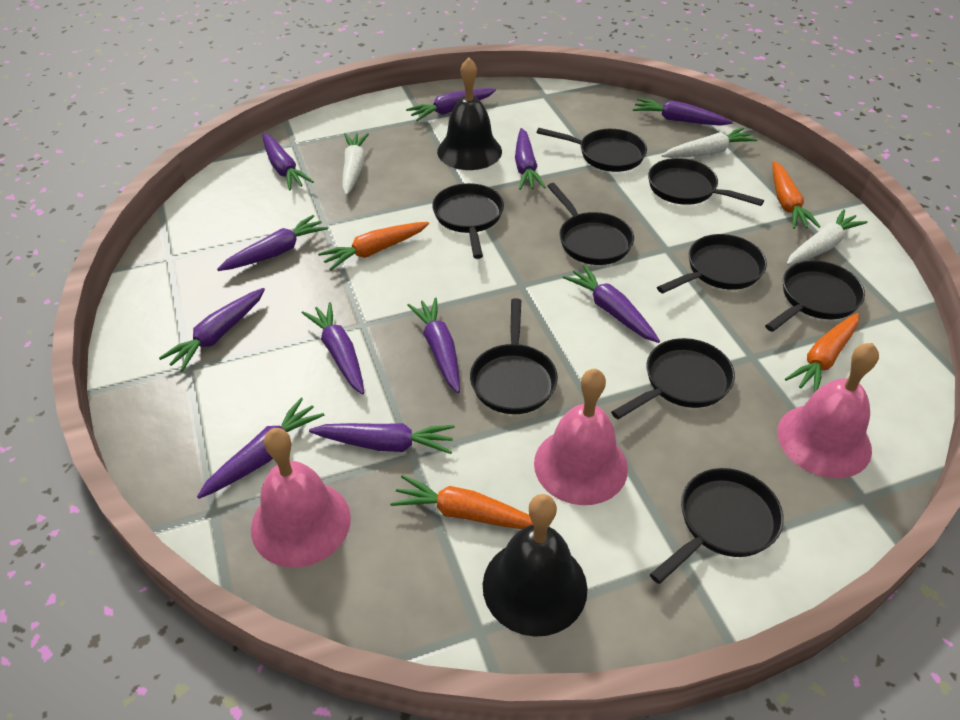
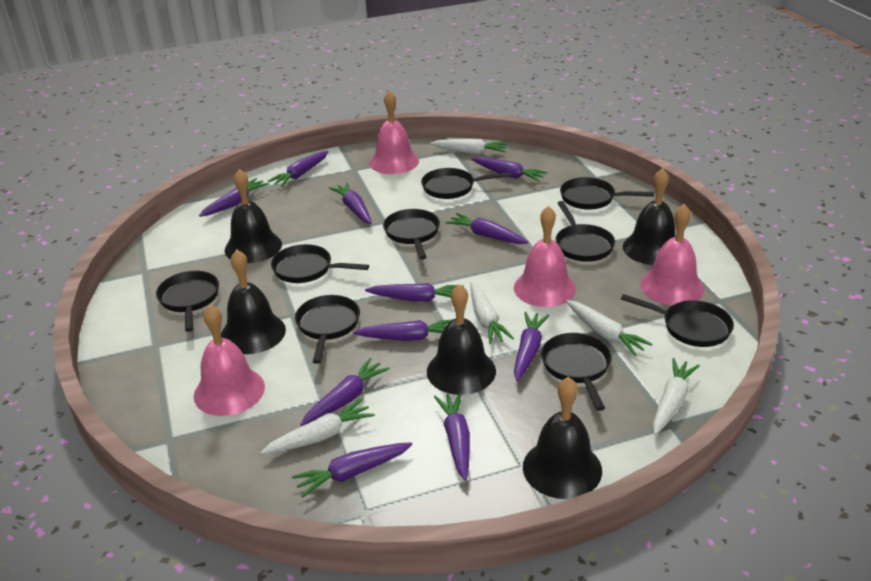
black bell: [437,57,502,170] [483,494,587,637] = 2 -> [221,250,286,354] [225,169,282,263] [427,284,496,395] [523,377,602,499] [623,168,676,265] = 5
orange carrot: [318,222,429,270] [390,475,533,529] [772,161,821,229] [785,313,859,393] = 4 -> none = 0
pink bell: [251,428,351,567] [534,368,628,505] [777,343,879,478] = 3 -> [194,305,265,416] [370,90,419,174] [514,206,576,307] [640,204,704,305] = 4
white carrot: [342,133,369,195] [662,127,757,158] [786,209,868,265] = 3 -> [260,399,375,454] [430,139,508,154] [470,281,514,344] [566,300,652,356] [653,358,700,435] = 5

